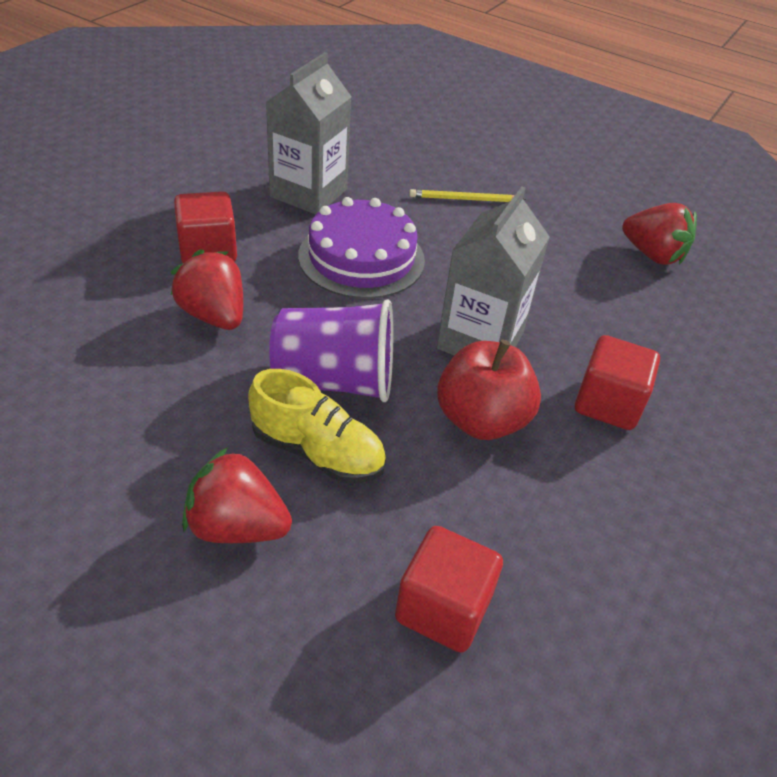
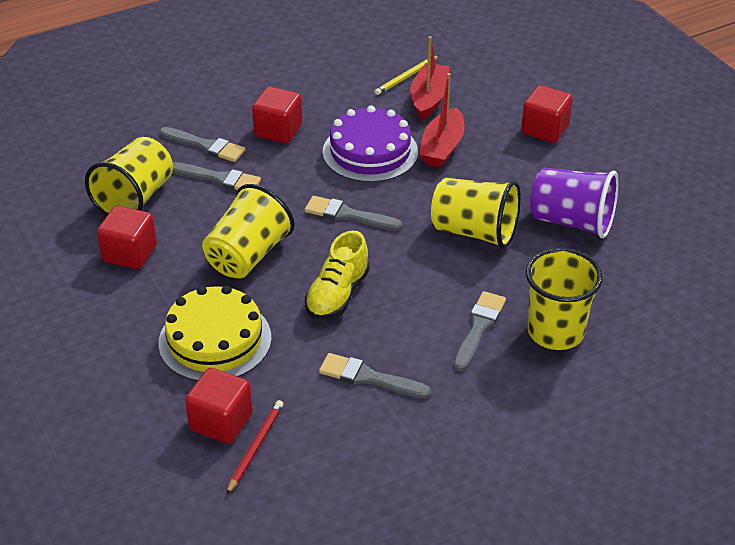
grey brush: none = 0 -> [159,127,245,162] [172,162,261,190] [305,196,403,231] [319,353,431,399] [453,291,506,371] = 5
grey carton: [266,52,352,215] [437,186,550,356] = 2 -> none = 0
red apple: [437,339,541,440] = 1 -> none = 0
red boat: none = 0 -> [410,36,449,120] [419,73,465,168] = 2
red cube: [174,191,237,263] [395,526,503,653] [575,335,660,430] = 3 -> [97,206,157,269] [185,368,253,444] [252,87,303,143] [521,85,573,143] = 4
red pencil: none = 0 -> [226,400,284,495] = 1
red strawberry: [171,249,243,330] [182,447,292,543] [622,203,697,265] = 3 -> none = 0
yellow cake: none = 0 -> [159,286,272,381] = 1
yellow cup: none = 0 -> [85,137,173,216] [202,184,295,278] [431,178,521,249] [526,248,603,350] = 4

